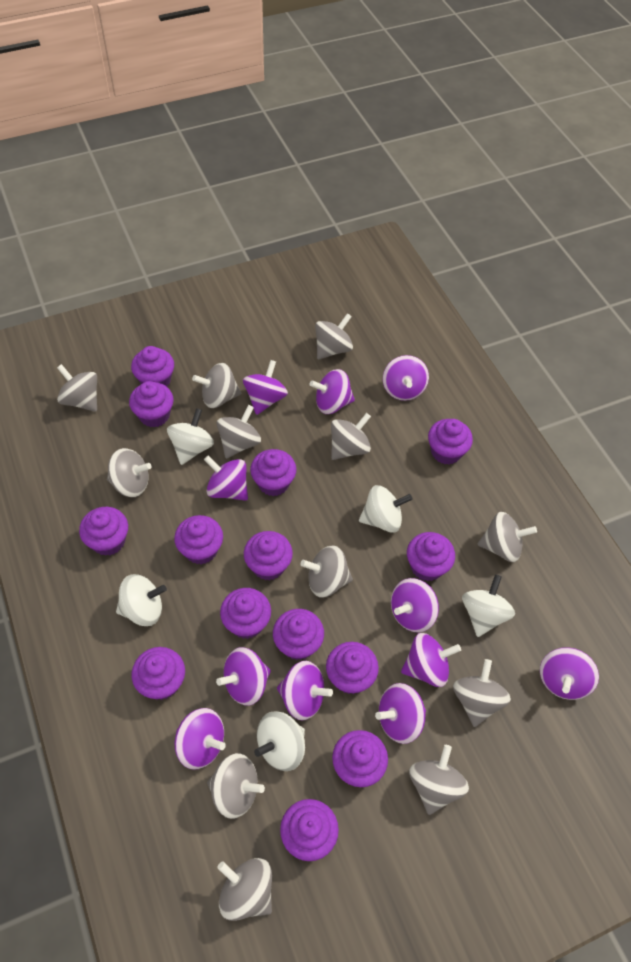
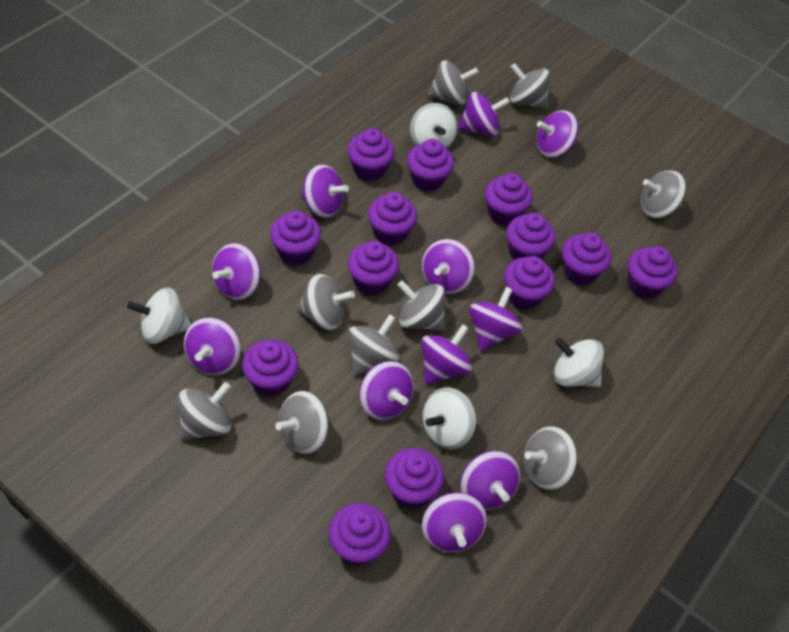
grey spinning top: [57,364,97,412] [107,448,152,497] [192,363,241,408] [207,753,265,819] [216,405,261,458] [217,858,272,921] [300,545,353,598] [315,313,353,359] [331,413,371,460] [409,745,469,815] [453,659,511,727] [477,512,537,562] = 12 -> [178,382,231,441] [275,391,330,454] [297,274,355,330] [348,314,400,376] [397,280,445,331] [427,61,479,105] [510,63,550,109] [524,426,578,490] [641,170,686,218] = 9
purple cupcake: [79,507,128,556] [129,381,174,428] [131,346,174,387] [132,647,185,700] [174,515,223,564] [220,588,271,639] [244,531,293,581] [250,449,296,496] [273,609,324,660] [280,799,339,861] [326,642,379,694] [332,730,388,787] [407,532,455,581] [428,419,473,465] = 14 -> [242,339,299,397] [270,211,321,265] [329,503,391,566] [347,128,395,181] [348,241,399,295] [368,192,417,246] [385,448,444,508] [407,139,454,192] [485,173,533,226] [504,256,555,310] [506,213,555,260] [562,232,611,286] [628,246,678,299] = 13
white spinning top: [116,574,167,626] [167,408,214,465] [254,711,305,771] [359,485,412,533] [462,574,515,637] = 5 -> [127,287,191,344] [410,103,458,149] [422,388,476,449] [554,337,604,387] = 4

